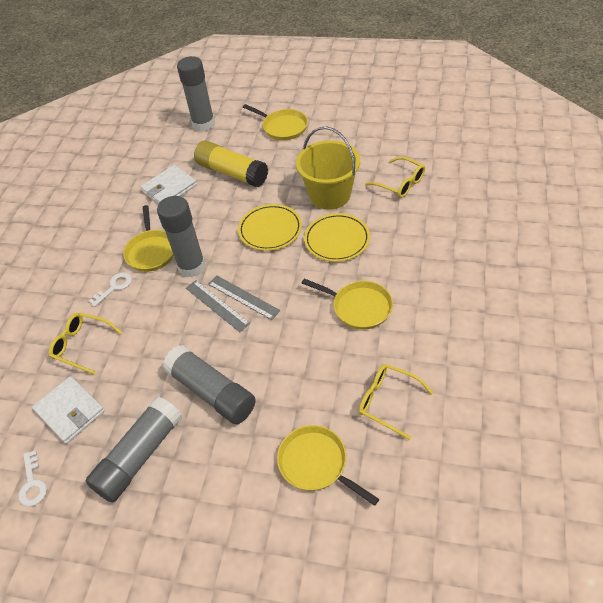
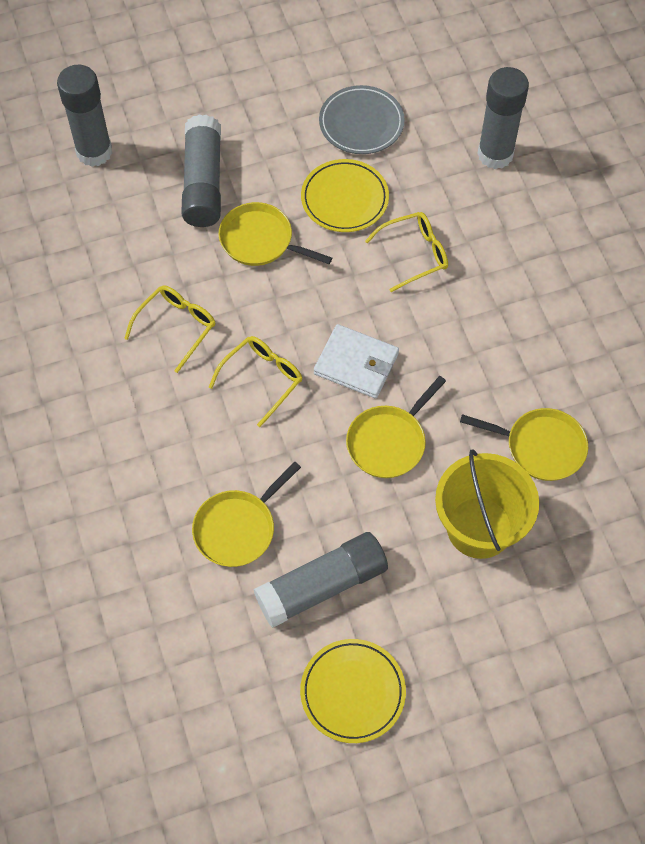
grey plate: none = 0 -> [319,85,405,154] = 1
grey ruler: [186,280,250,332] [208,275,280,320] = 2 -> none = 0
white key: [18,450,47,507] [89,272,132,307] = 2 -> none = 0
white wallet: [32,376,105,444] [140,165,197,204] = 2 -> [314,324,399,398] = 1
yellow glue stick: [194,140,268,187] = 1 -> none = 0

